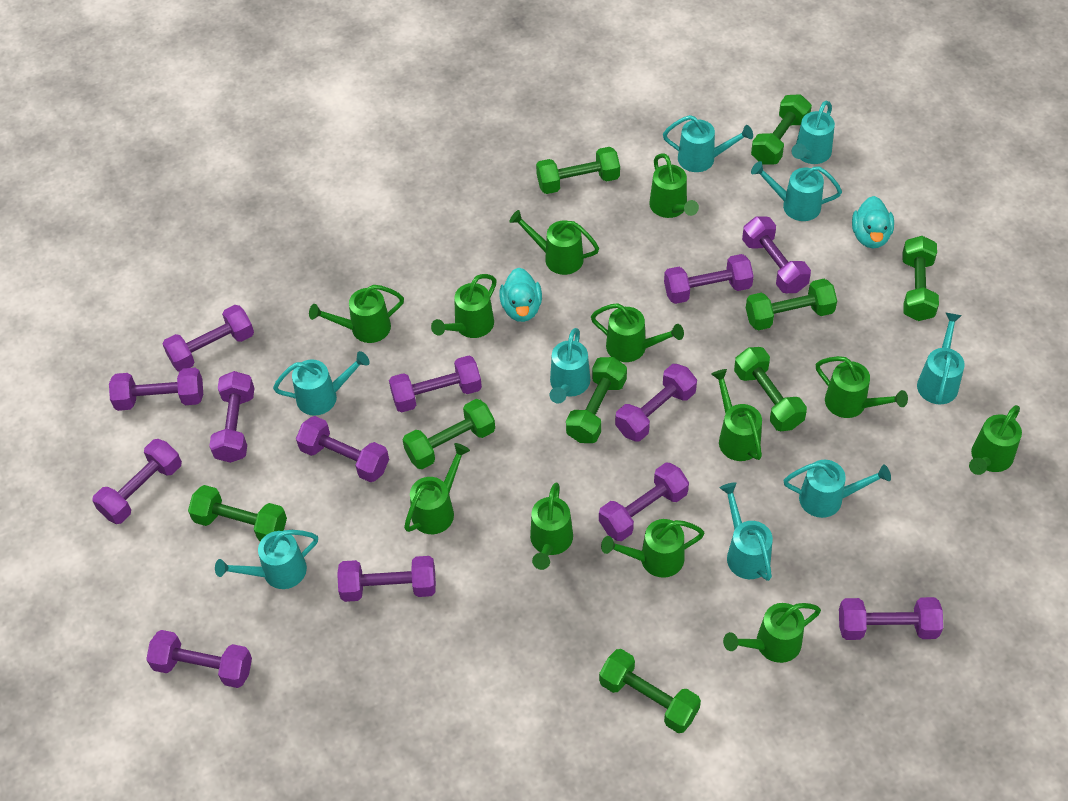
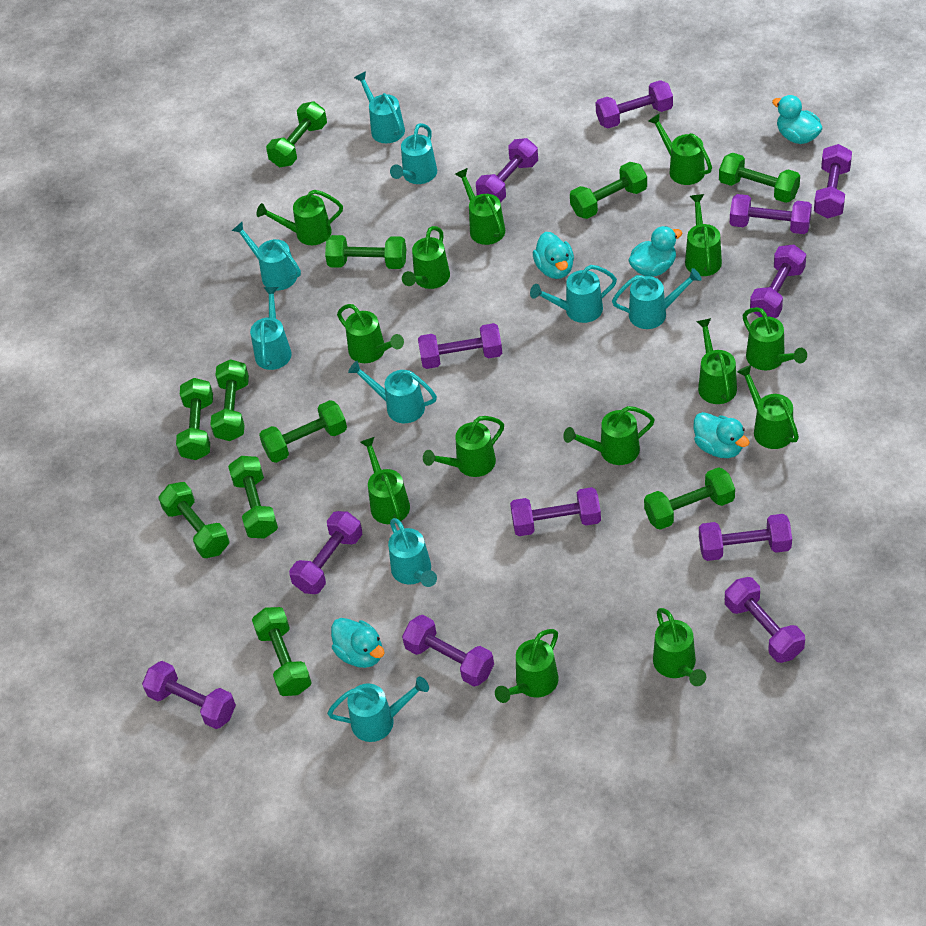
green dumbbell: [188,485,287,541] [402,399,495,469] [536,147,620,194] [566,357,627,443] [599,649,701,733] [734,347,807,431] [746,279,837,330] [751,94,812,165] [902,236,939,321] = 9 -> [158,482,229,558] [176,378,213,460] [210,359,249,441] [228,456,278,539] [252,607,312,696] [259,400,347,463] [266,101,327,167] [325,235,406,269] [570,162,647,219] [644,467,735,530] [719,153,800,203] = 11
green watering can: [309,285,404,343] [404,443,470,534] [431,274,497,338] [509,210,599,275] [530,483,573,570] [591,303,684,362] [601,519,704,578] [649,154,699,218] [711,369,762,461] [723,603,821,663] [816,356,908,418] [969,405,1022,475] = 12 -> [257,190,343,245] [337,304,404,363] [360,437,410,524] [402,226,450,289] [423,416,504,477] [455,168,505,245] [495,629,558,703] [563,406,655,465] [648,113,712,185] [653,608,706,686] [685,194,722,276] [696,318,737,404] [737,365,799,449] [742,307,807,370] = 14
purple dumbbell: [92,439,182,524] [109,368,203,411] [146,630,252,688] [162,305,254,371] [209,371,254,463] [296,416,389,482] [337,556,436,602] [389,356,482,412] [599,463,689,541] [615,364,697,442] [664,254,754,304] [742,216,811,293] [839,597,943,640] = 13 -> [142,661,236,729] [289,511,362,594] [402,615,494,686] [418,323,502,369] [476,138,538,203] [510,487,601,536] [596,80,673,128] [699,514,792,561] [725,577,805,663] [730,194,812,234] [750,245,806,318] [814,144,852,219] = 12
turquoise duck: [500,268,542,322] [852,196,894,248] = 2 -> [331,618,385,668] [533,232,574,279] [628,226,682,277] [694,412,750,458] [772,95,823,144] = 5

